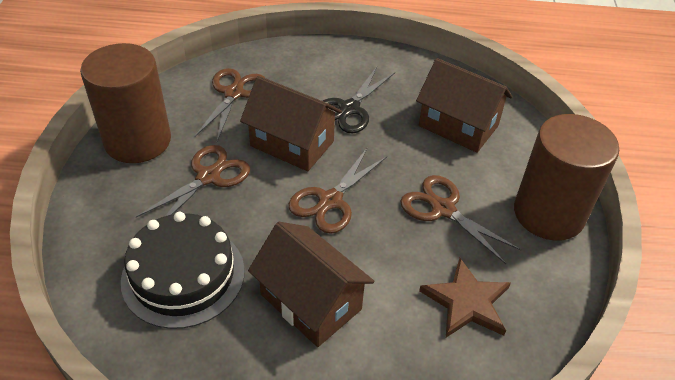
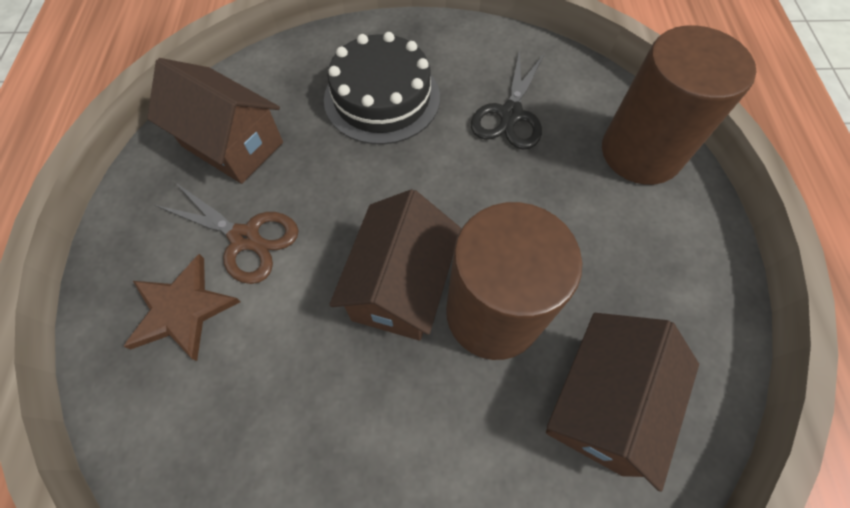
brown scissors: [136,145,250,217] [195,68,265,141] [288,148,387,234] [400,175,521,264] = 4 -> [155,182,299,284] = 1

